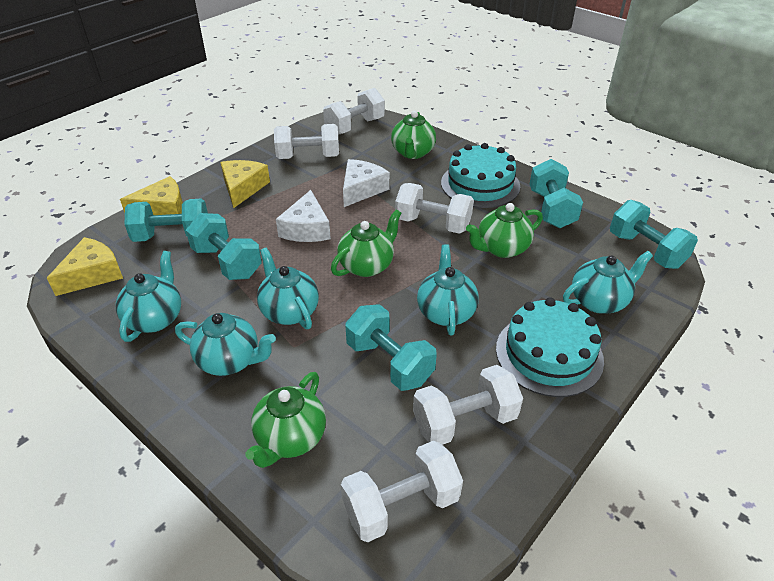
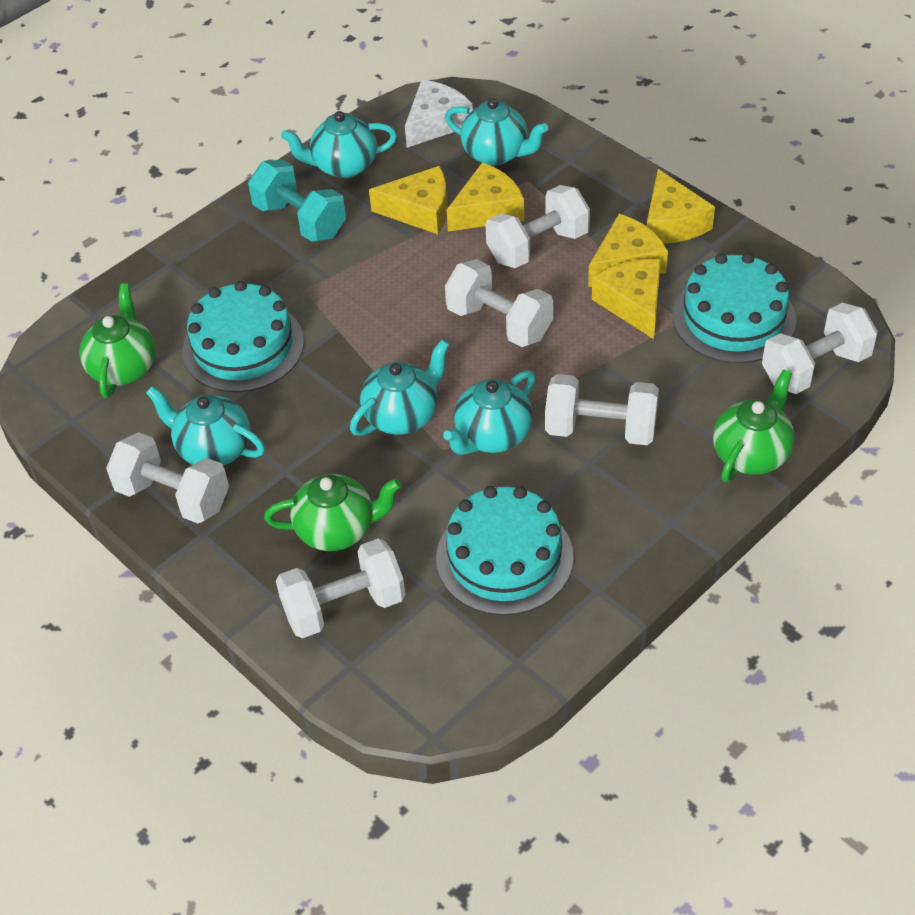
green teapot: [245,372,326,468] [331,210,402,277] [391,111,436,159] [466,203,543,258] = 4 -> [79,283,156,398] [264,474,402,551] [713,369,795,482] = 3
turquoise cake: [441,143,520,208] [496,297,604,397] = 2 -> [182,281,304,392] [436,486,574,616] [673,253,796,363] = 3
turquoise dumbbell: [125,199,208,242] [186,213,262,280] [345,304,437,391] [529,159,583,228] [610,200,698,269] = 5 -> [248,160,346,242] = 1
white cheese: [276,190,331,242] [343,159,390,207] = 2 -> [405,80,473,148] = 1
white dumbbell: [274,124,339,159] [323,88,385,135] [341,441,463,542] [395,183,474,234] [413,365,523,445] = 5 -> [106,432,229,523] [276,538,405,638] [445,259,553,347] [485,185,590,268] [545,374,659,445] [762,303,878,394] = 6
yellow cheese: [47,237,123,296] [120,176,183,215] [220,160,270,208] = 3 -> [369,166,448,234] [446,162,524,232] [588,214,668,287] [592,259,661,339] [647,169,715,244] = 5

